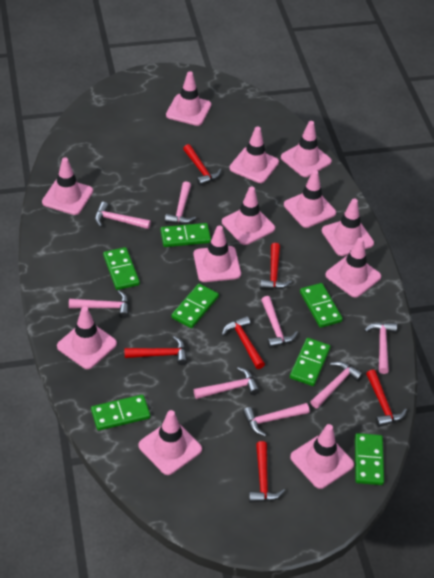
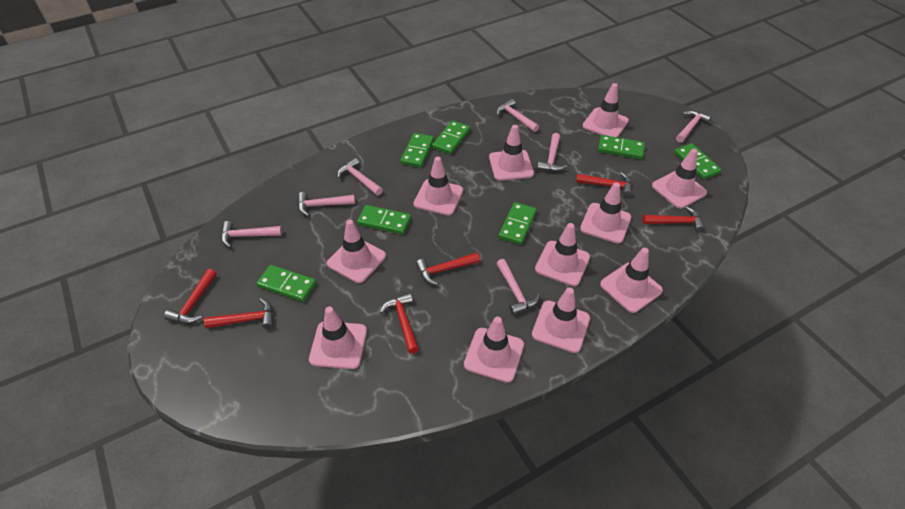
pink hammer: [69,290,129,318] [95,202,151,229] [165,181,196,224] [194,367,260,399] [243,403,309,436] [261,296,298,348] [310,361,363,409] [364,322,397,374] = 8 -> [221,221,282,248] [298,192,355,216] [337,158,383,196] [496,99,539,132] [496,259,540,315] [537,133,567,171] [676,110,712,143] = 7
pink traffic cone: [42,158,93,215] [57,306,117,369] [138,410,202,475] [166,71,211,126] [194,226,241,282] [222,187,275,245] [229,127,279,183] [281,121,332,177] [284,170,336,228] [290,424,354,489] [322,199,374,256] [325,238,381,298] = 12 -> [309,307,367,369] [327,220,386,283] [413,157,463,216] [464,317,524,383] [489,125,534,181] [532,287,590,353] [535,223,590,286] [580,182,631,244] [583,83,629,137] [600,248,663,313] [652,149,707,208] = 11

